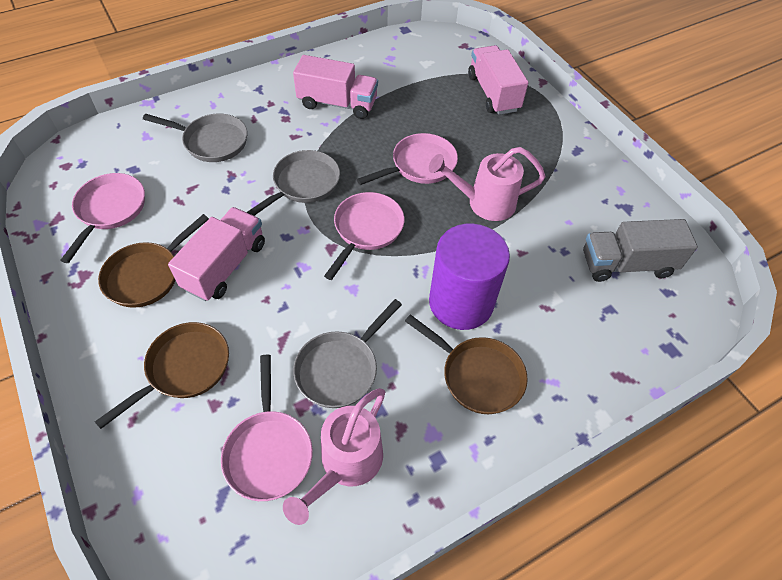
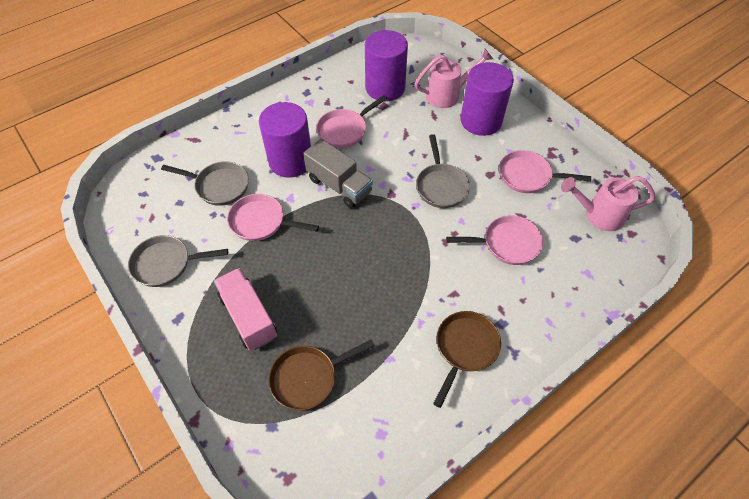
brown pan: [95,322,229,429] [98,214,209,308] [405,315,528,414] = 3 -> [268,339,375,410] [433,311,501,408] = 2
pink truck: [168,207,265,301] [293,55,378,119] [468,45,528,115] = 3 -> [214,268,277,351] = 1
purple cylinder: [429,224,510,330] = 1 -> [259,102,311,178] [365,30,408,101] [461,62,514,136] = 3

